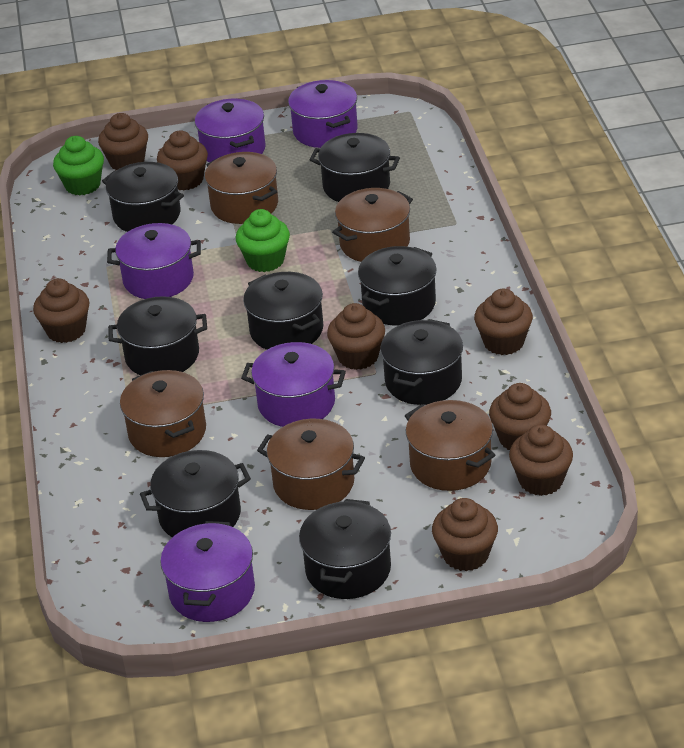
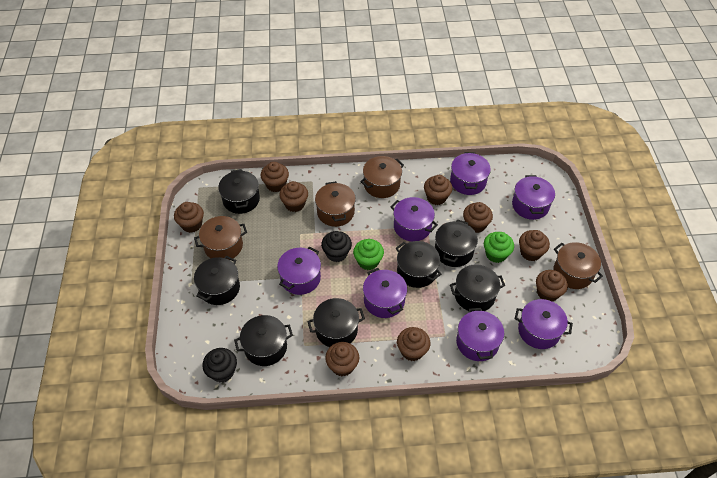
black cupcake: none = 0 -> [203,348,237,383] [321,231,352,262] = 2
black pot: [102,162,184,232] [108,296,207,375] [140,450,251,537] [243,272,323,350] [299,499,391,599] [309,133,400,202] [358,246,437,326] [380,319,463,405] = 8 -> [194,256,240,305] [218,169,260,214] [234,315,293,366] [307,298,365,347] [396,241,441,288] [435,219,478,267] [450,264,505,312] = 7
brown cupcake: [33,278,89,343] [98,113,148,170] [157,130,208,190] [327,303,385,370] [432,498,498,571] [474,289,533,355] [489,383,551,450] [509,424,573,496] = 8 -> [174,202,204,233] [261,162,289,192] [279,181,308,212] [325,342,359,376] [397,327,430,361] [424,175,452,205] [463,202,493,233] [519,230,550,261] [536,270,568,302] = 9
brown pot: [120,370,206,457] [205,152,278,224] [257,419,365,510] [332,188,413,262] [405,400,495,491] = 5 -> [194,216,247,260] [315,181,356,227] [360,156,404,198] [553,242,603,289] = 4
purple pot: [107,223,201,299] [160,521,255,622] [195,99,266,163] [241,342,346,427] [288,80,358,148] = 5 -> [277,246,321,295] [363,268,407,318] [390,197,438,242] [450,152,491,195] [456,308,504,361] [512,175,555,220] [515,299,573,349] = 7

